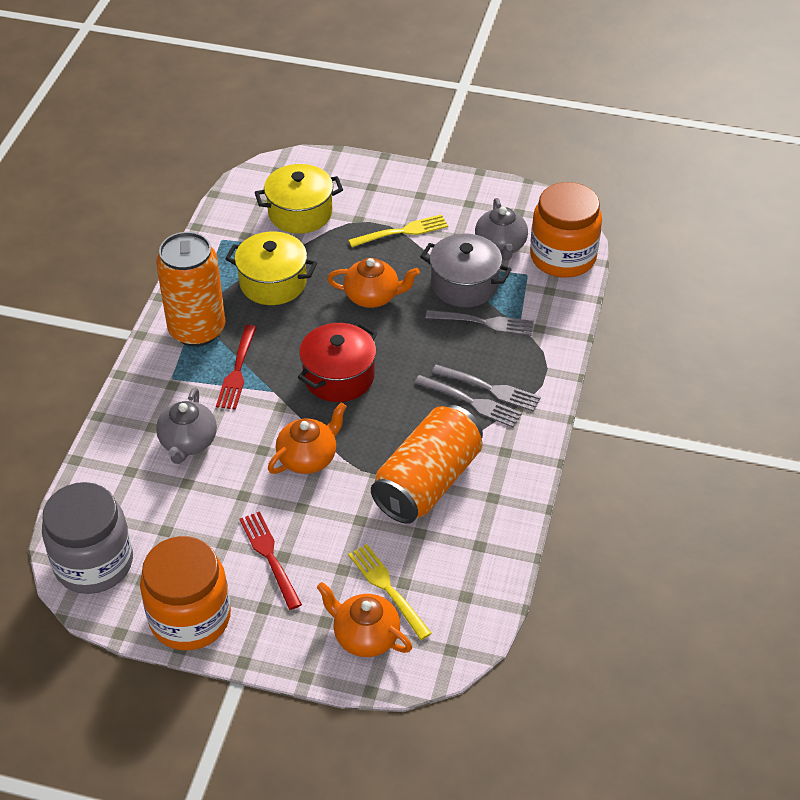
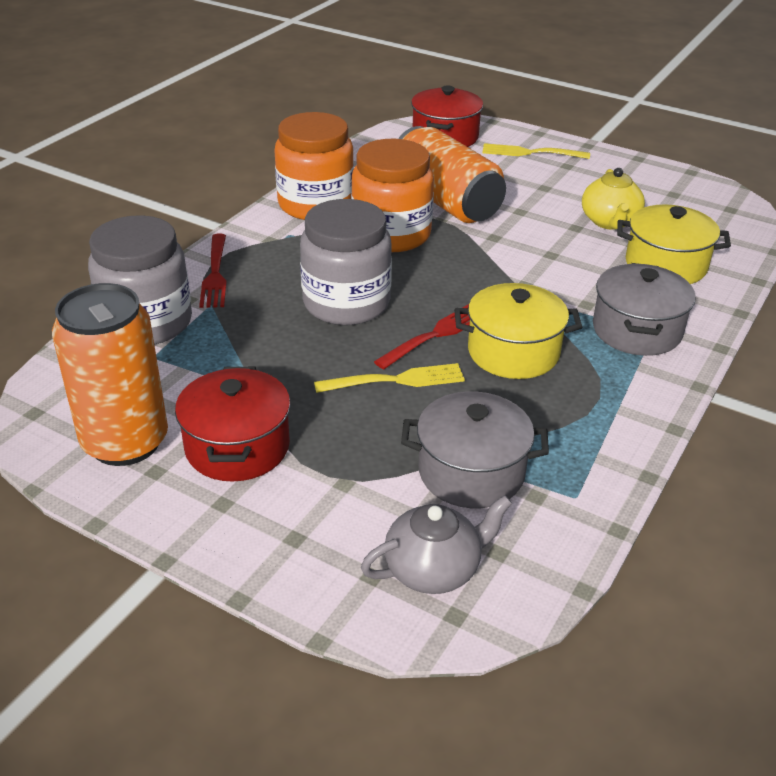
grey fork: [414,375,522,427] [425,310,534,336] [432,364,541,412] = 3 -> none = 0
grey jar: [42,482,133,594] = 1 -> [88,215,192,345] [300,199,392,325] = 2
grey pot: [420,233,512,307] = 1 -> [401,391,549,508] [593,263,696,356] = 2
grey teapot: [156,387,217,464] [475,198,528,260] = 2 -> [361,495,512,594] = 1
orange teapot: [268,402,347,474] [317,582,412,657] [327,258,420,308] = 3 -> none = 0
red pot: [298,323,377,402] = 1 -> [175,367,291,482] [411,86,483,147] = 2
yellow teapot: none = 0 -> [582,168,645,230] = 1

